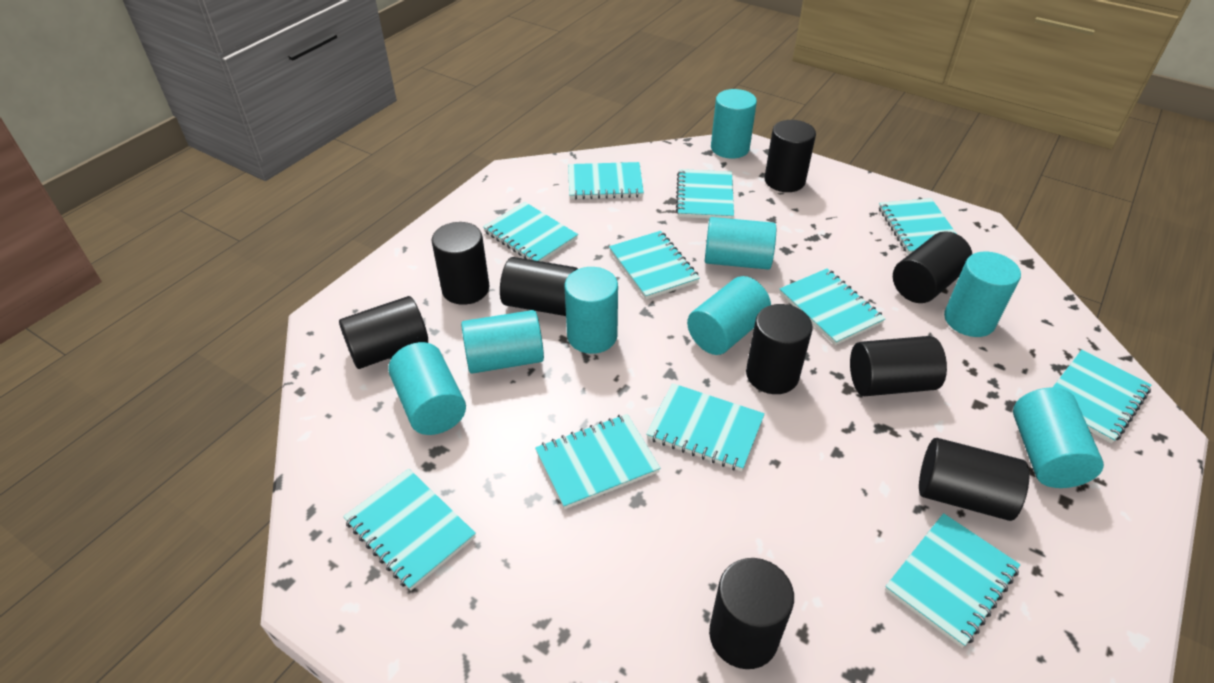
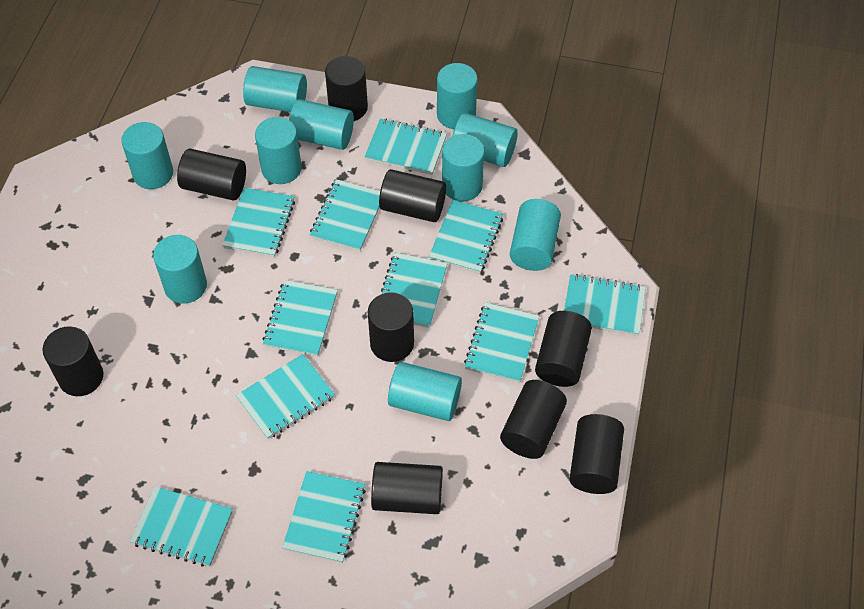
turquoise cylinder: [388,342,466,435] [461,310,544,374] [565,267,618,354] [687,276,771,355] [705,217,776,270] [711,89,757,159] [944,251,1021,337] [1013,387,1104,488] = 8 -> [121,122,173,189] [153,235,207,304] [243,66,307,112] [255,117,302,184] [289,99,354,150] [388,362,462,421] [437,63,477,129] [442,134,485,202] [453,113,518,167] [510,199,561,271] = 10

